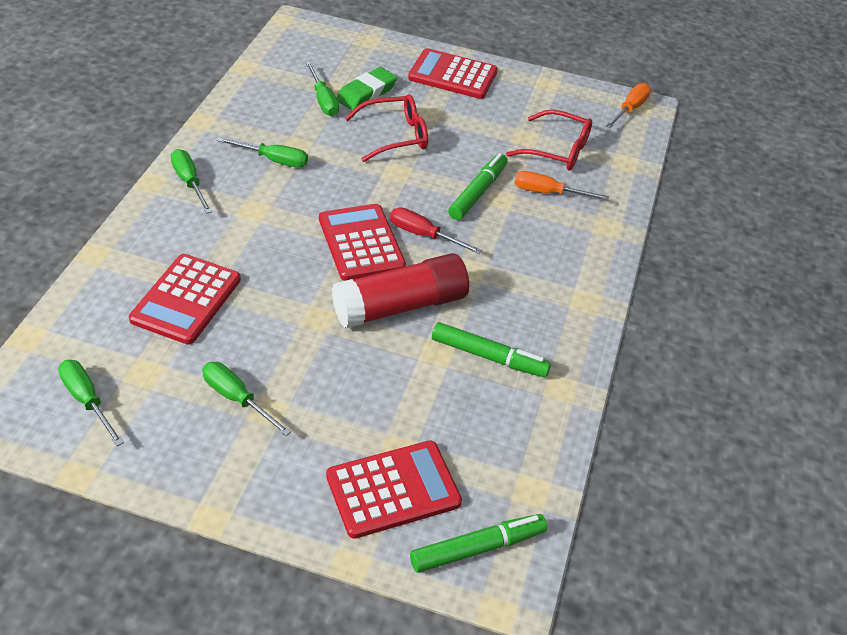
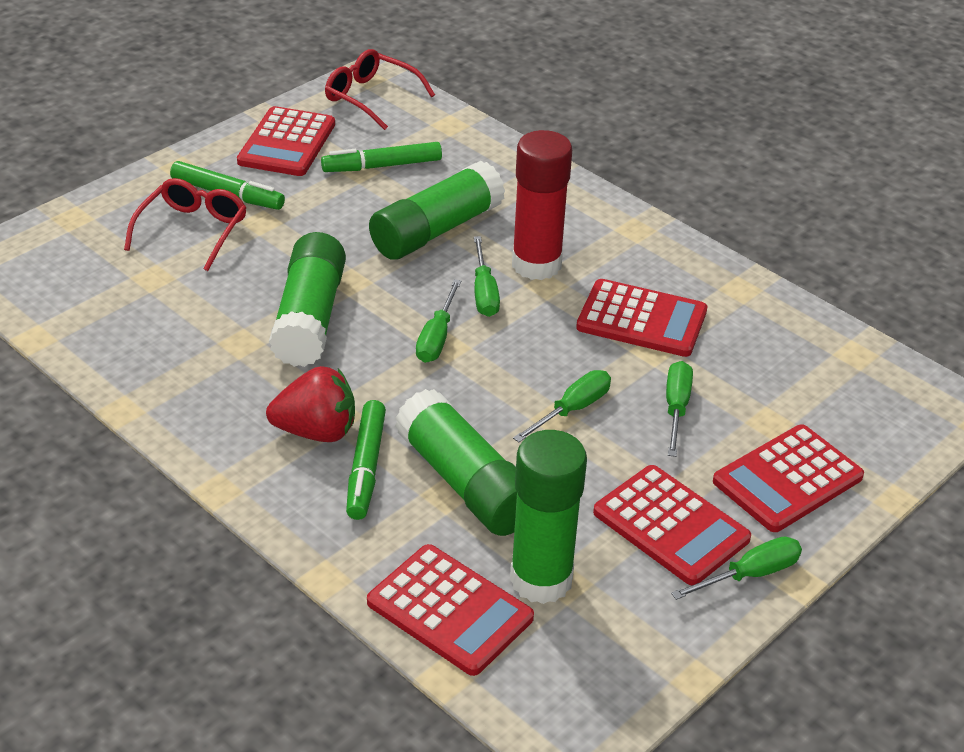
green eraser: [336,67,397,110] = 1 -> none = 0
green glue stick: none = 0 -> [269,232,346,367] [369,161,505,260] [395,389,517,536] [510,430,587,604] = 4
orange screwdriver: [515,171,609,201] [606,83,651,128] = 2 -> none = 0
red calculator: [129,254,241,345] [319,204,406,281] [326,440,462,539] [408,48,498,99] = 4 -> [237,106,335,176] [367,544,534,676] [576,279,707,357] [593,465,751,585] [713,424,864,532] = 5
red screwdriver: [390,207,482,254] = 1 -> none = 0
red strawberry: none = 0 -> [266,366,355,442] = 1

